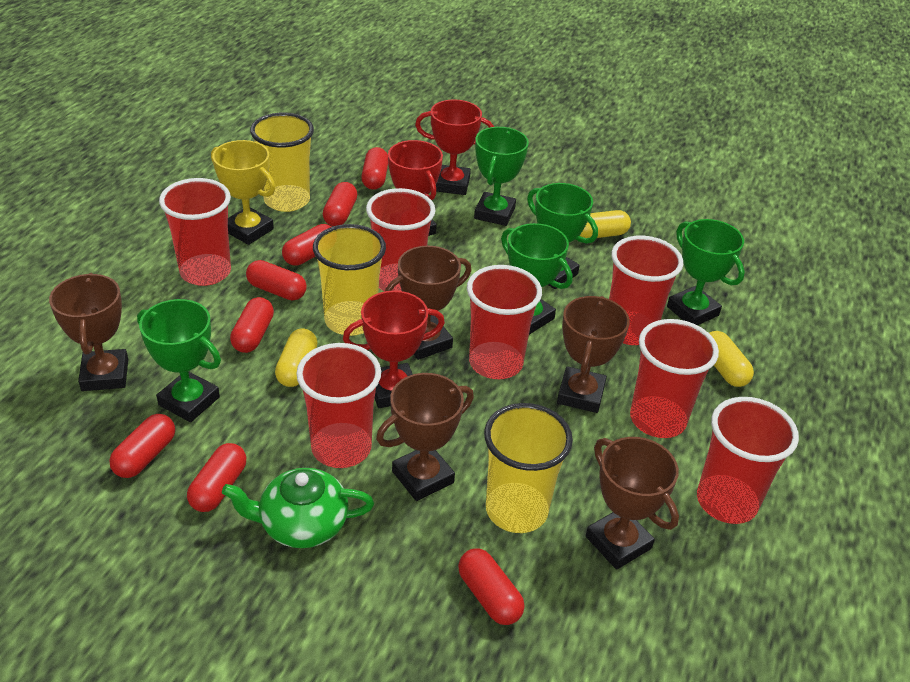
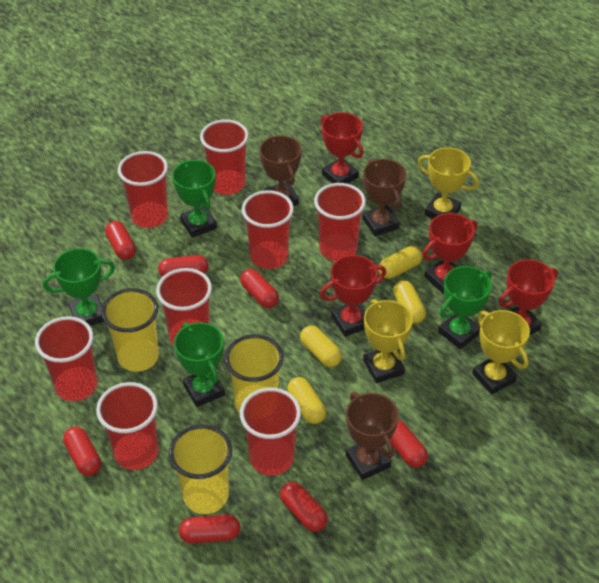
brown trophy: [49,273,128,391] [376,373,474,501] [385,245,471,360] [557,296,630,413] [586,437,679,570] = 5 -> [260,136,302,206] [346,392,399,480] [363,159,406,236] = 3
green teapot: [222,468,374,548] = 1 -> none = 0
green trophy: [137,299,221,422] [474,127,529,226] [501,223,573,335] [527,183,598,289] [667,219,745,325] = 5 -> [43,248,115,326] [172,160,217,238] [174,322,225,407] [438,266,492,349] = 4
red capsule: [109,414,175,478] [187,443,246,512] [230,297,274,353] [246,260,307,301] [282,224,332,266] [323,182,357,226] [361,147,388,190] [458,548,524,625] = 8 -> [63,427,101,476] [105,221,136,260] [158,255,209,277] [179,514,240,544] [240,269,279,308] [280,482,328,532] [390,420,428,468] = 7
red cup: [159,178,231,286] [296,343,381,468] [366,188,436,292] [467,265,542,379] [609,235,683,345] [630,319,719,438] [697,397,799,524] = 7 -> [35,316,97,401] [96,382,159,470] [118,151,168,228] [156,268,212,345] [200,120,249,195] [240,388,301,476] [242,190,294,269] [314,183,366,261] = 8
red trophy: [343,291,445,408] [388,140,443,236] [415,99,494,195] = 3 -> [320,255,386,337] [321,112,364,184] [423,213,477,294] [499,259,558,336] = 4
yellow capsule: [275,328,318,387] [580,210,631,238] [709,331,754,387] = 3 -> [287,377,326,424] [300,325,342,367] [379,246,422,279] [393,280,426,324] = 4
yellow trophy: [211,140,276,245] = 1 -> [363,299,413,383] [418,147,479,219] [472,310,530,395] = 3

